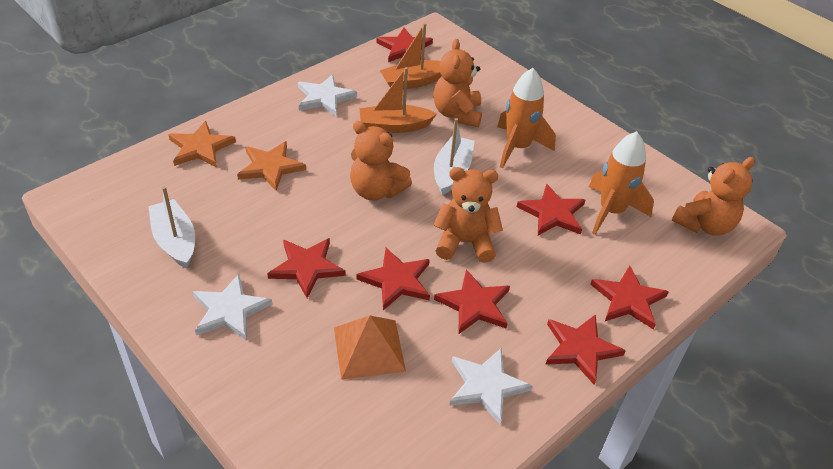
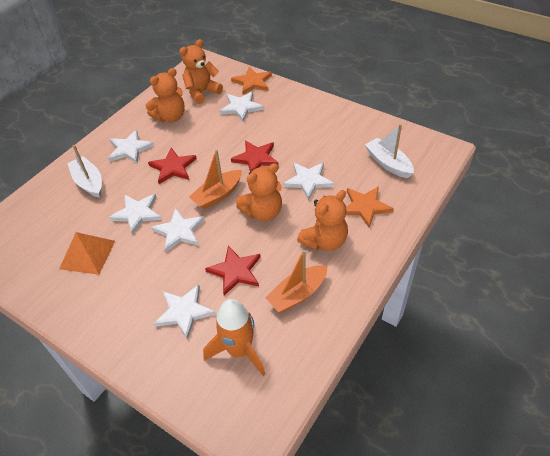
orange rocket: [497,68,556,169] [589,131,654,235] = 2 -> [203,299,265,376] = 1
red star: [267,238,345,298] [356,248,430,310] [376,28,433,62] [434,269,510,334] [517,183,585,236] [545,314,626,385] [590,266,669,329] = 7 -> [148,148,197,184] [205,246,261,295] [231,140,279,172] = 3
white star: [193,274,272,341] [298,74,357,117] [449,348,532,424] = 3 -> [108,130,154,163] [109,194,162,235] [151,208,205,253] [154,284,215,340] [220,91,264,122] [283,162,334,200] = 6

